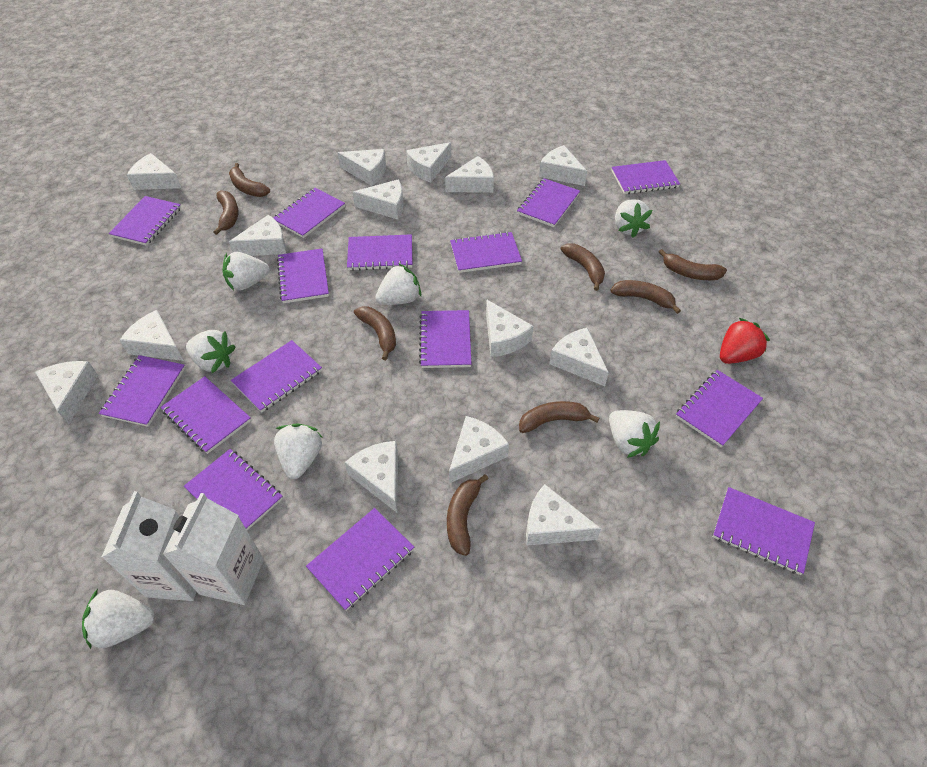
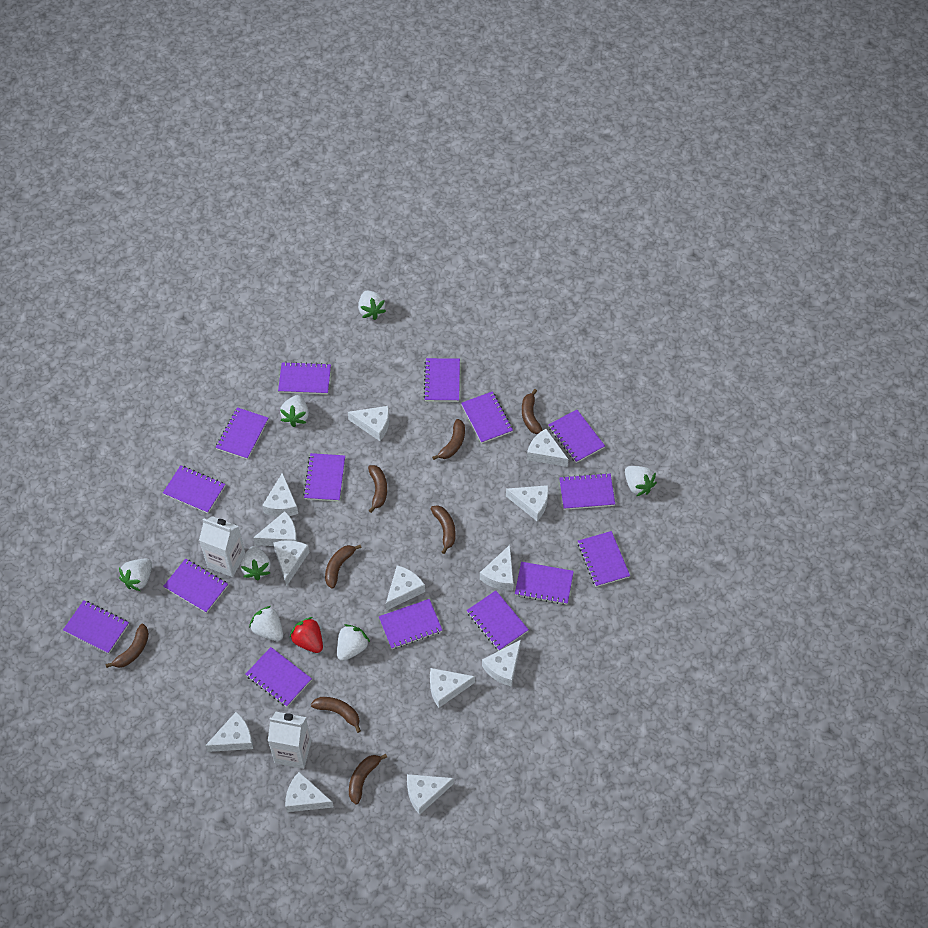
white cheese: [35,361,98,425] [119,310,184,361] [127,153,181,190] [229,215,286,256] [337,149,386,186] [345,441,398,513] [353,179,403,220] [406,142,451,183] [445,156,494,193] [449,416,509,484] [486,300,534,357] [526,484,601,545] [539,145,587,186] [549,327,609,386] = 14 -> [205,712,253,752] [253,511,298,546] [262,472,298,517] [273,540,309,586] [285,772,334,812] [348,406,390,441] [386,565,425,611] [407,774,454,815] [430,668,475,708] [480,545,514,591] [482,640,521,687] [506,485,548,521] [527,429,568,467] = 13

